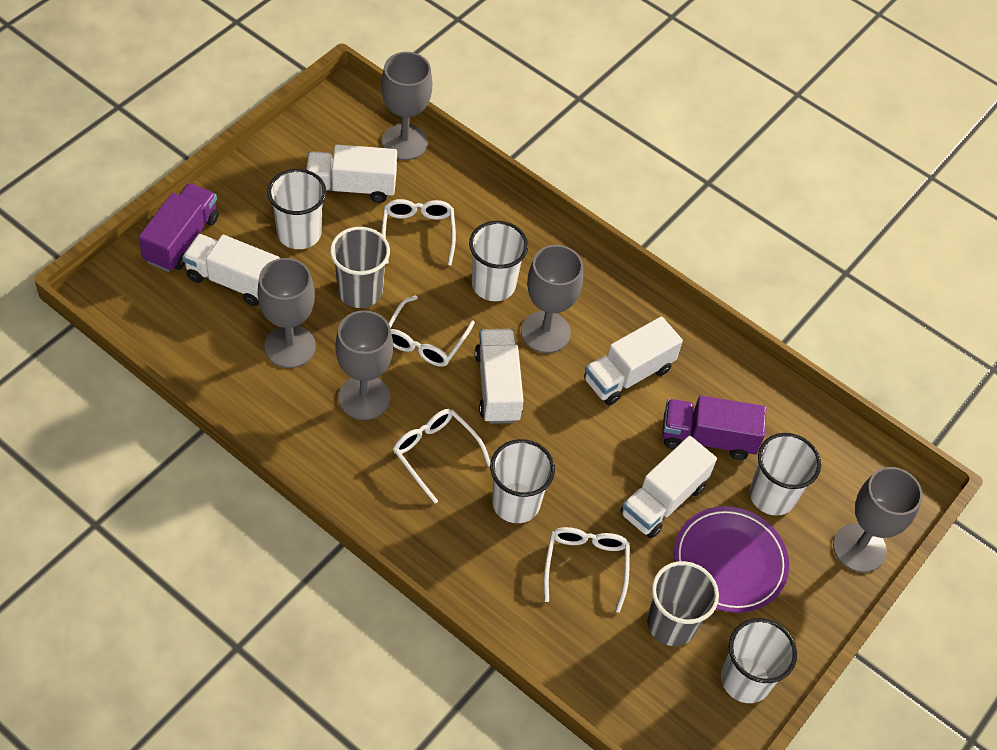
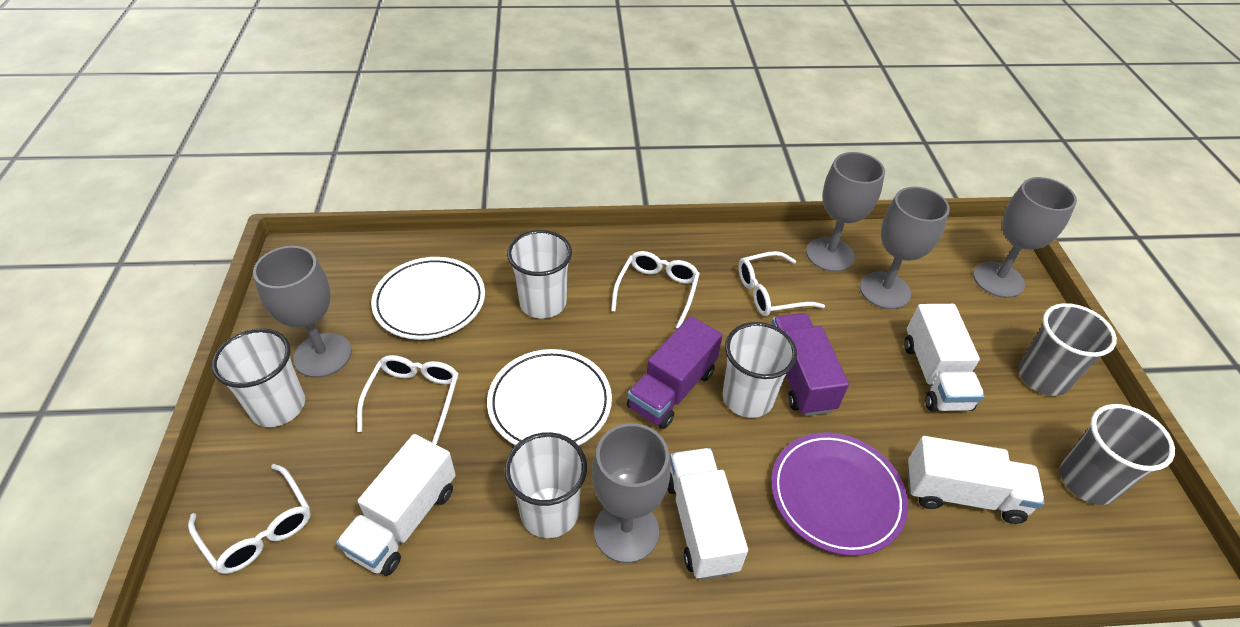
white cup: [267,169,326,249] [469,221,528,301] [490,439,555,523] [721,618,797,703] [750,433,821,516] = 5 -> [212,328,305,427] [505,432,587,538] [507,230,572,319] [723,322,797,418] = 4
white plate: none = 0 -> [371,257,485,340] [487,349,612,445] = 2
white truck: [182,234,280,306] [306,144,397,203] [475,329,524,424] [584,317,683,405] [620,436,717,538] = 5 -> [336,434,456,576] [667,448,748,580] [904,304,985,411] [907,436,1045,524] = 4

